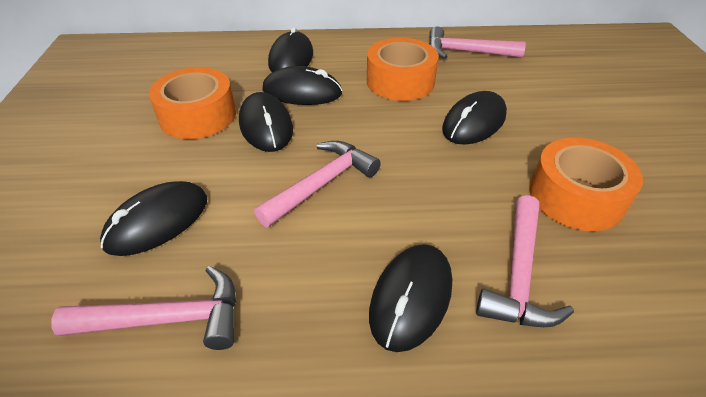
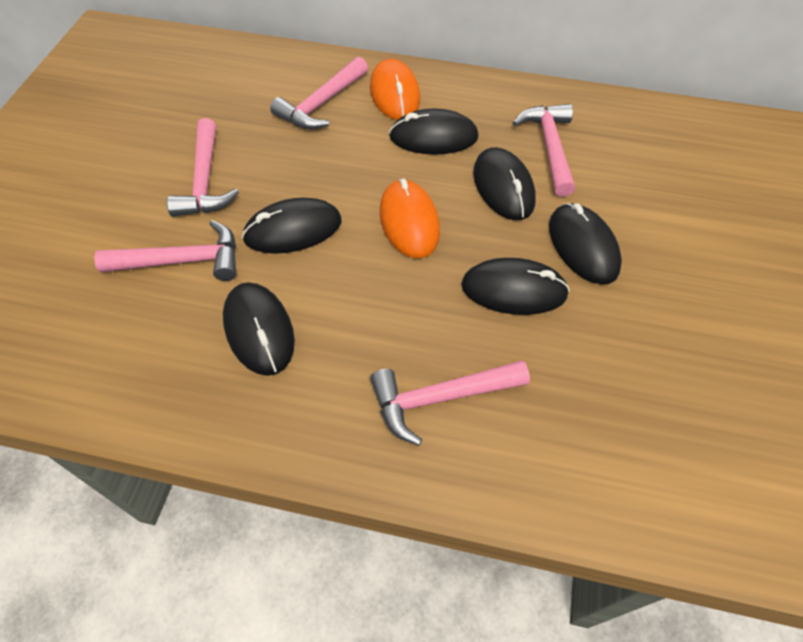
orange mouse: none = 0 -> [370,59,420,120] [380,179,440,258] = 2
orange tape: [149,67,236,139] [367,38,439,101] [529,138,643,231] = 3 -> none = 0
pink hammer: [51,266,236,350] [254,141,381,227] [429,26,526,59] [476,195,574,327] = 4 -> [94,220,236,281] [167,118,239,217] [270,57,368,129] [370,360,530,446] [513,104,575,197] = 5

